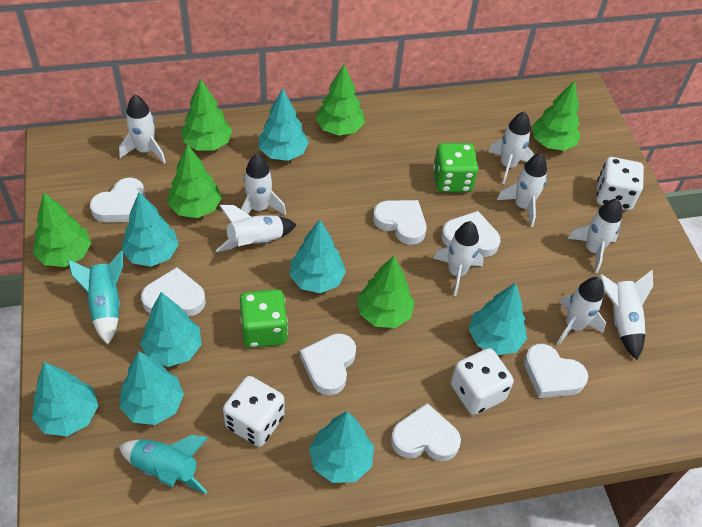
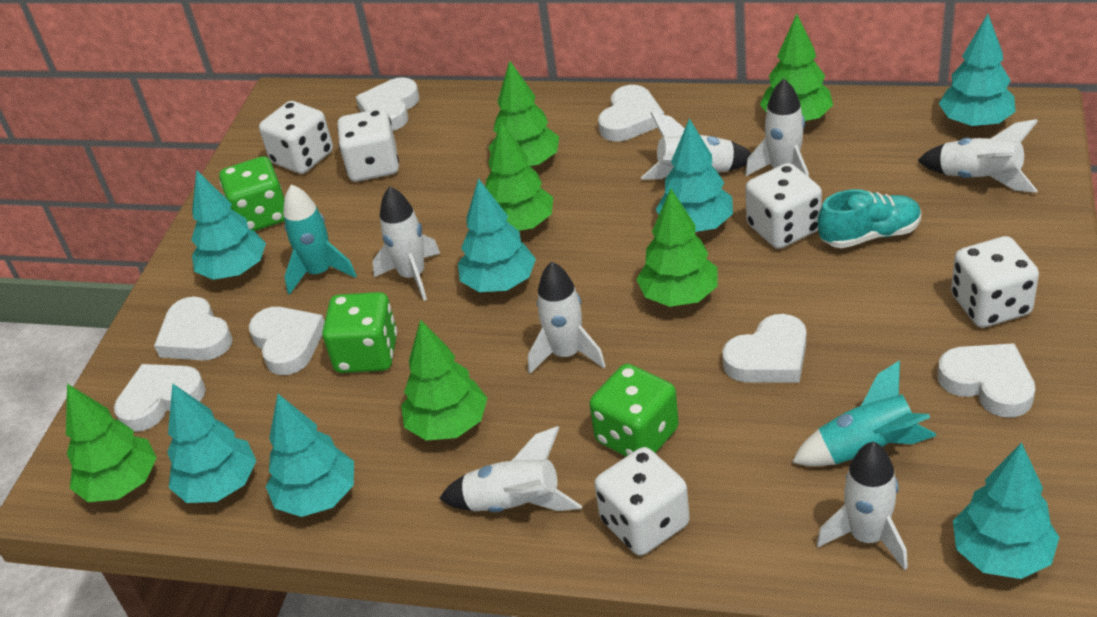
green dice: [240,289,288,348] [433,143,478,192] = 2 -> [219,156,284,231] [322,292,397,373] [589,364,679,457] = 3
turquoise shoe: none = 0 -> [818,189,921,248] = 1
turquoise tree: [32,362,98,436] [119,351,184,425] [121,192,179,267] [140,292,202,367] [259,89,309,161] [289,219,346,293] [309,411,374,483] [469,283,527,355] = 8 -> [167,383,256,503] [191,170,266,280] [266,394,354,517] [458,178,536,292] [656,118,733,232] [939,14,1016,128] [953,442,1059,579] = 7
white dice: [223,376,285,447] [451,348,514,415] [596,157,644,210] = 3 -> [259,101,333,174] [337,109,399,182] [594,447,690,556] [745,163,822,249] [951,236,1039,328] = 5
white rocket: [119,94,166,164] [216,205,296,252] [241,154,286,215] [433,221,484,296] [488,111,534,184] [497,153,547,227] [557,277,606,345] [567,199,622,273] [600,270,653,360] = 9 -> [372,186,440,301] [439,426,582,512] [528,262,606,374] [641,112,751,180] [745,79,809,177] [817,442,908,570] [917,119,1038,193] = 7

